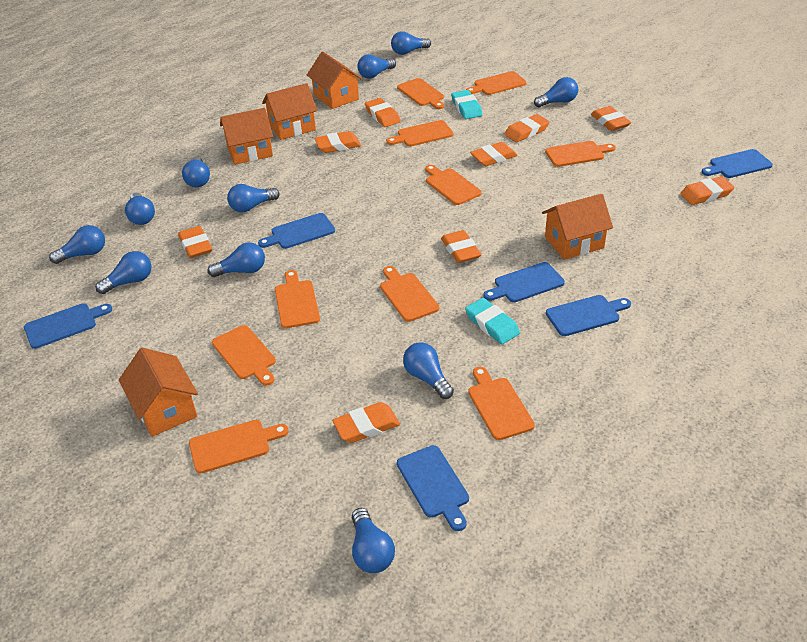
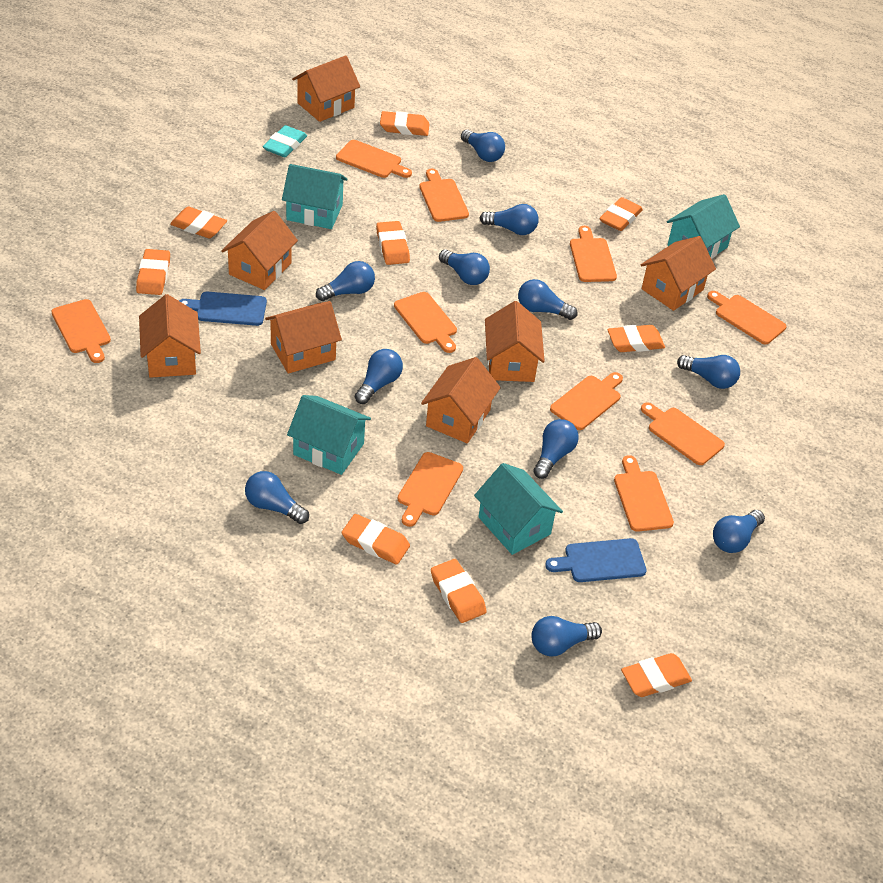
blue cutting board: [24,303,112,349] [258,213,335,249] [397,445,469,531] [483,262,565,302] [546,295,631,336] [701,149,773,178] = 6 -> [179,291,267,326] [545,538,647,582] = 2
orange house: [119,348,198,437] [220,108,273,165] [262,83,317,140] [307,52,362,109] [542,194,613,260] = 5 -> [139,294,201,378] [221,211,298,290] [265,301,342,374] [292,55,360,122] [421,357,501,443] [485,301,545,382] [641,236,716,311] = 7
turquoise eraser: [451,90,482,119] [465,298,520,344] = 2 -> [263,125,307,157] = 1
turquoise house: none = 0 -> [282,164,348,229] [287,395,371,475] [474,463,563,555] [667,194,740,259] = 4

